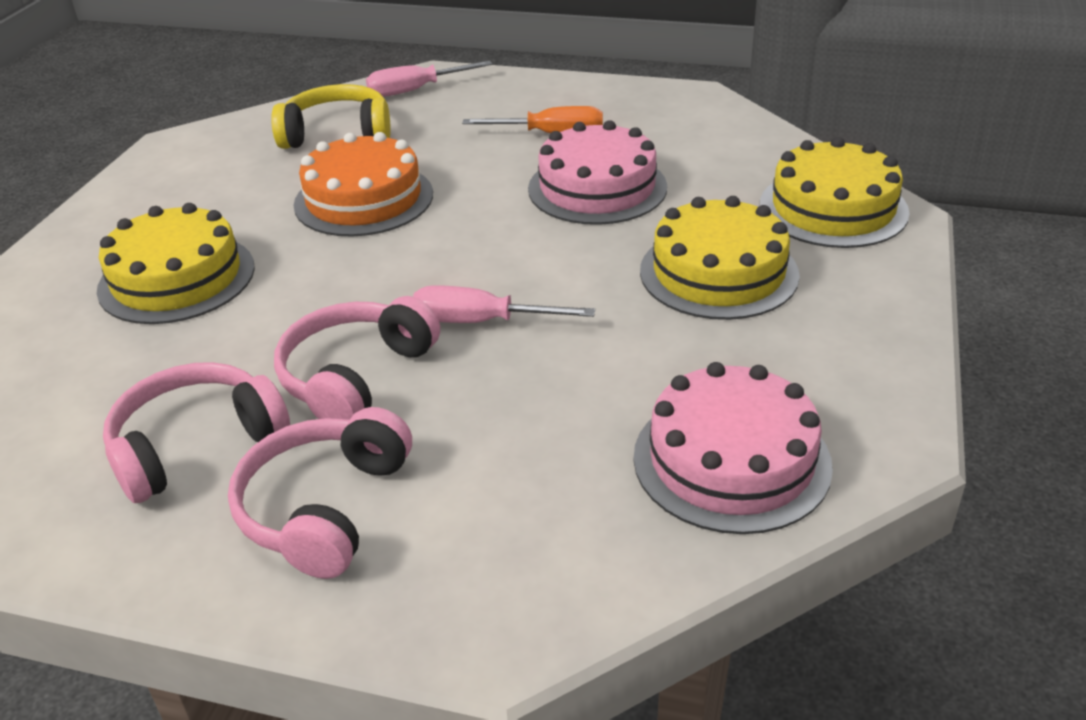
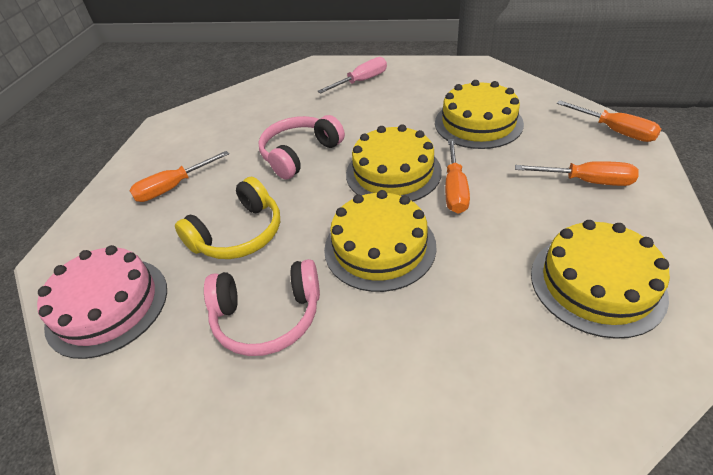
orange cake: [293,132,433,237] = 1 -> none = 0
orange screwdriver: [462,106,603,133] = 1 -> [129,151,229,202] [445,139,470,214] [515,161,639,186] [557,100,662,142] = 4
pink cake: [528,120,667,225] [634,362,833,534] = 2 -> [37,245,167,359] = 1
pink headphones: [103,362,290,503] [228,407,412,579] [274,296,440,420] = 3 -> [204,259,320,356] [258,115,345,180] = 2
pink screwdriver: [366,61,492,97] [413,285,595,323] = 2 -> [317,57,387,94] = 1
yellow cake: [97,203,255,324] [640,196,800,320] [760,137,910,248] = 3 -> [324,190,437,292] [346,124,442,201] [435,80,524,149] [531,220,670,339] = 4

